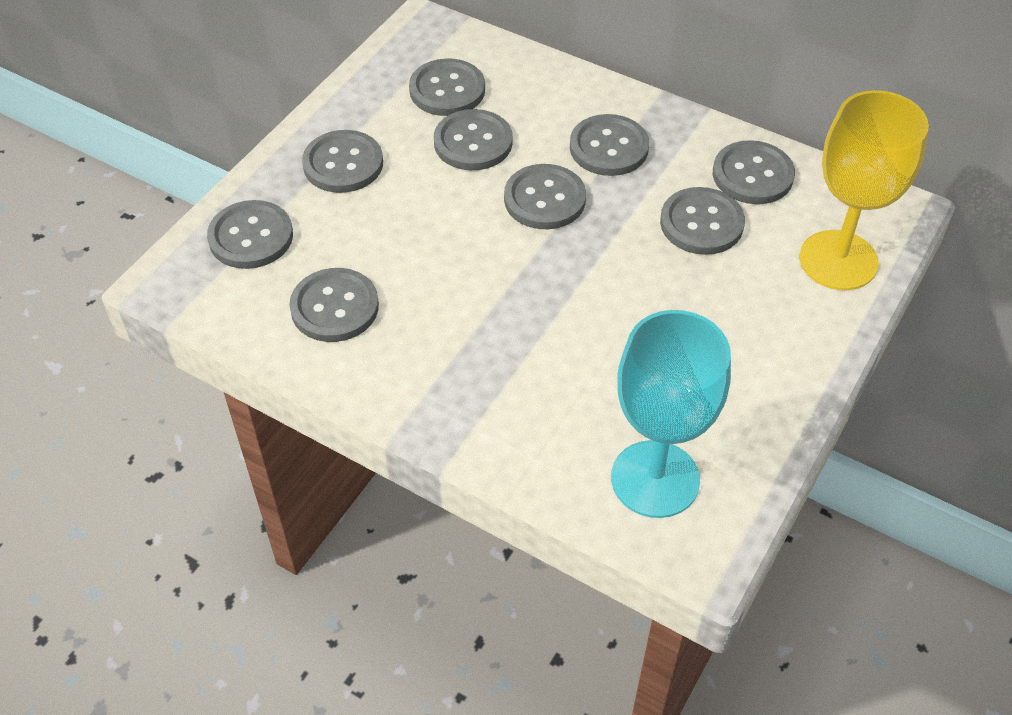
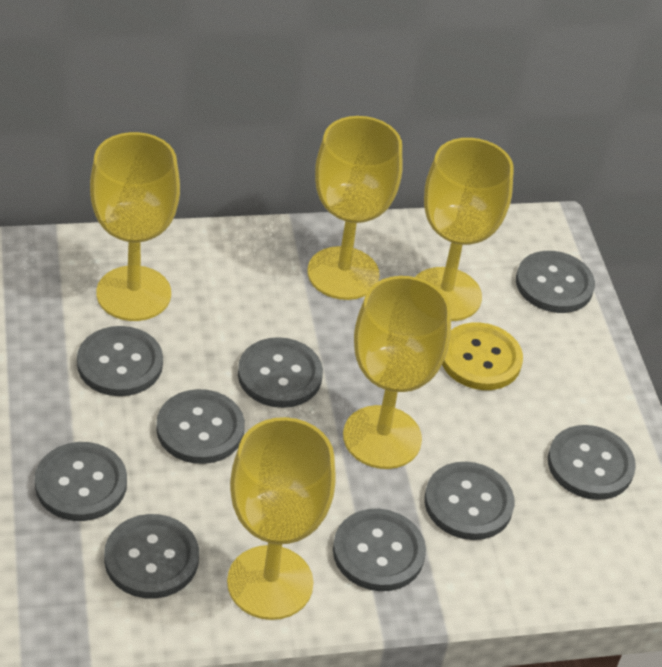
turquoise goblet: [611,310,731,518] = 1 -> none = 0
yellow button: none = 0 -> [442,322,523,390] = 1
yellow goblet: [799,90,929,290] = 1 -> [90,132,180,321] [227,417,336,620] [308,116,403,300] [343,276,451,469] [415,138,514,321] = 5

